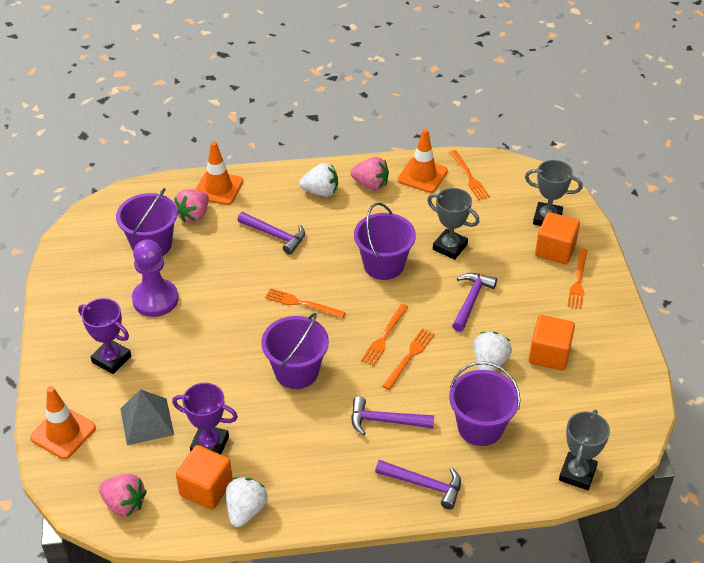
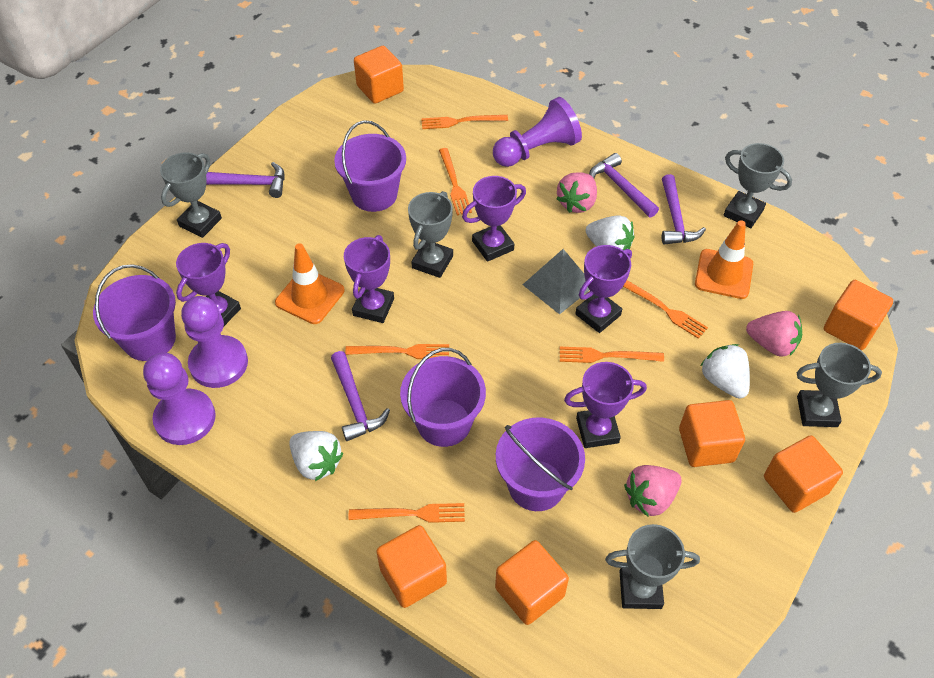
grey trophy: [427,188,480,260] [525,160,583,226] [559,410,610,490] = 3 -> [160,152,222,238] [408,191,453,278] [605,524,700,609] [724,143,792,228] [797,343,882,427] = 5
orange cube: [176,445,233,510] [529,315,575,371] [535,212,580,264] = 3 -> [354,46,404,104] [376,525,447,608] [495,540,569,625] [679,400,745,467] [764,435,843,513] [824,280,893,350] = 6
orange fork: [265,288,346,318] [361,304,408,366] [382,328,435,390] [450,150,490,200] [567,248,587,309] = 5 -> [345,344,449,359] [349,503,465,523] [421,115,508,129] [439,148,472,215] [560,347,664,363] [623,280,708,339] = 6
orange traffic cone: [30,386,96,459] [196,141,243,205] [398,129,448,193] = 3 -> [275,243,344,324] [695,220,753,299] = 2
purple pawn: [132,239,179,317] = 1 -> [143,353,216,445] [181,296,248,388] [493,97,582,167] = 3
purple trophy: [78,298,131,374] [172,383,238,454] = 2 -> [176,243,241,326] [344,235,394,323] [462,176,526,262] [564,362,647,448] [575,245,632,333] = 5

